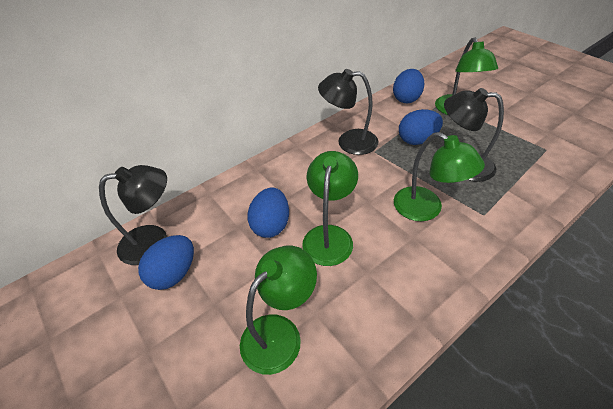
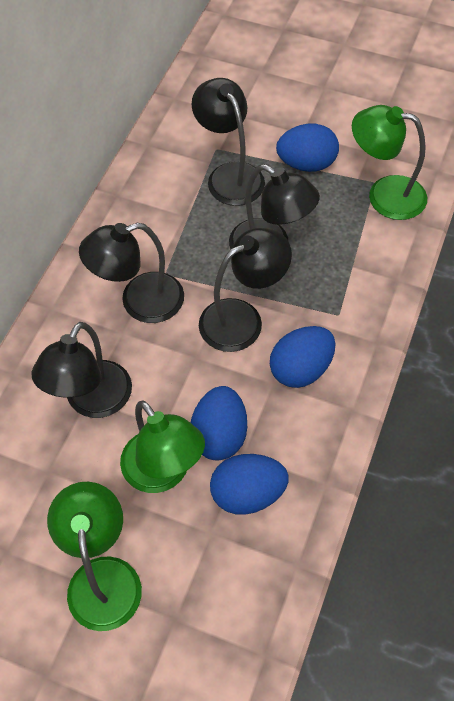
black lamp: [99,165,167,265] [318,69,379,155] [444,88,504,182] = 3 -> [32,322,132,418] [79,223,184,323] [191,78,265,206] [199,228,292,352] [229,164,320,249] = 5
green lamp: [240,246,317,375] [302,151,358,266] [394,132,485,221] [435,37,498,115] = 4 -> [47,482,142,631] [120,401,205,493] [352,105,427,220] = 3

